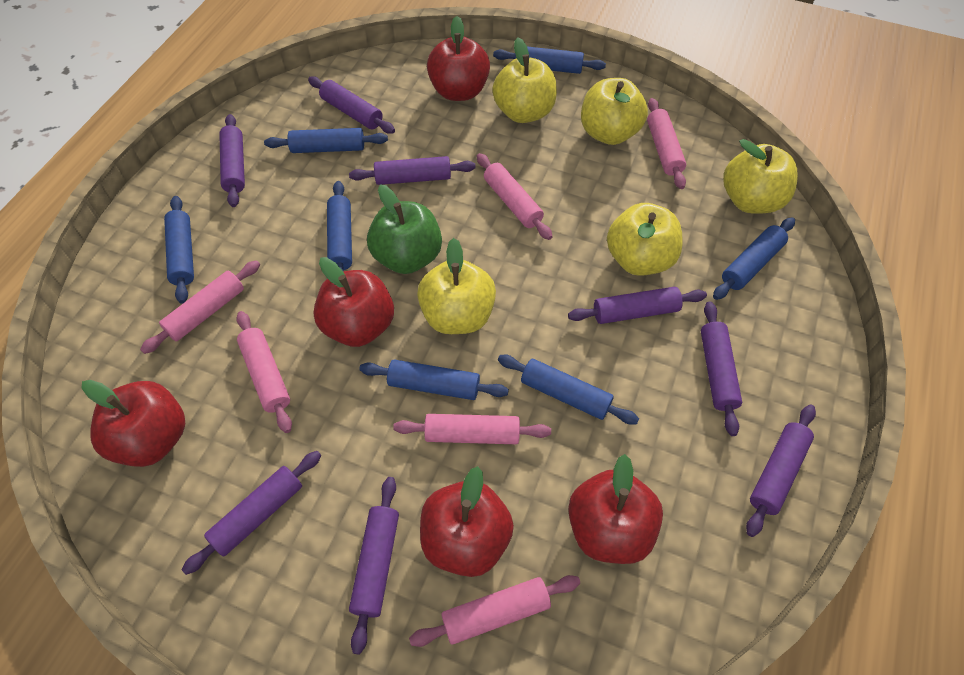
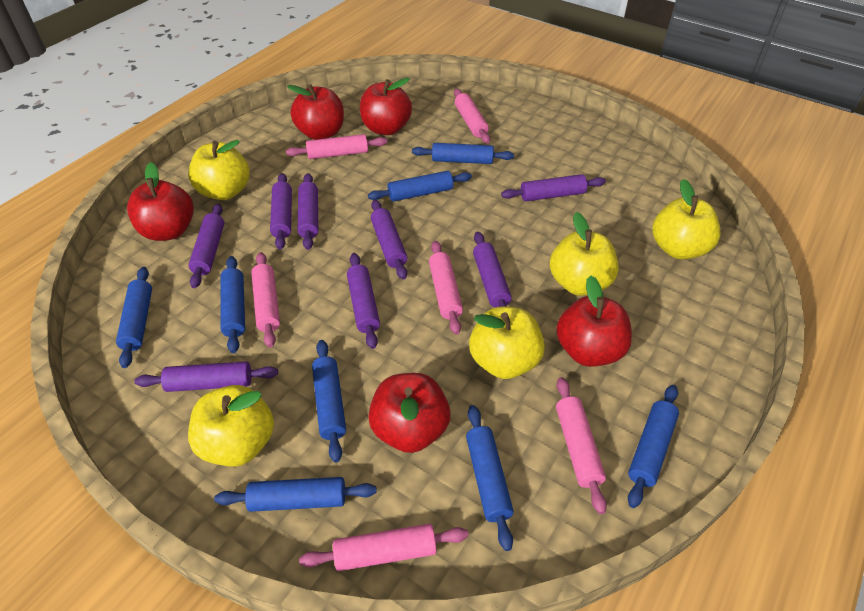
blue rolling pin: [164,196,194,304] [264,128,388,153] [327,181,352,271] [359,360,509,400] [493,47,606,74] [498,355,639,425] [713,217,795,300] = 7 -> [116,267,152,368] [214,477,377,512] [220,256,245,353] [312,340,346,462] [368,171,472,202] [412,143,514,164] [466,405,514,551] [628,385,679,508] = 8
green apple: [367,185,442,274] = 1 -> none = 0

